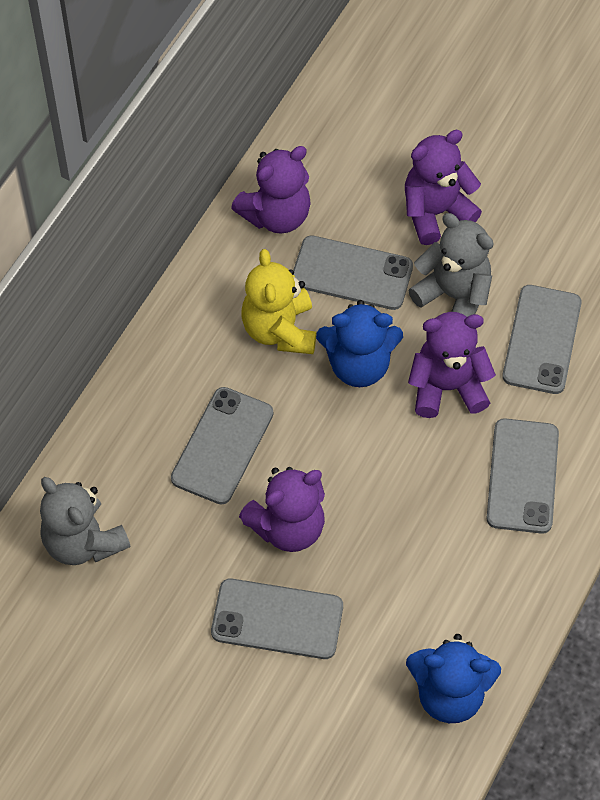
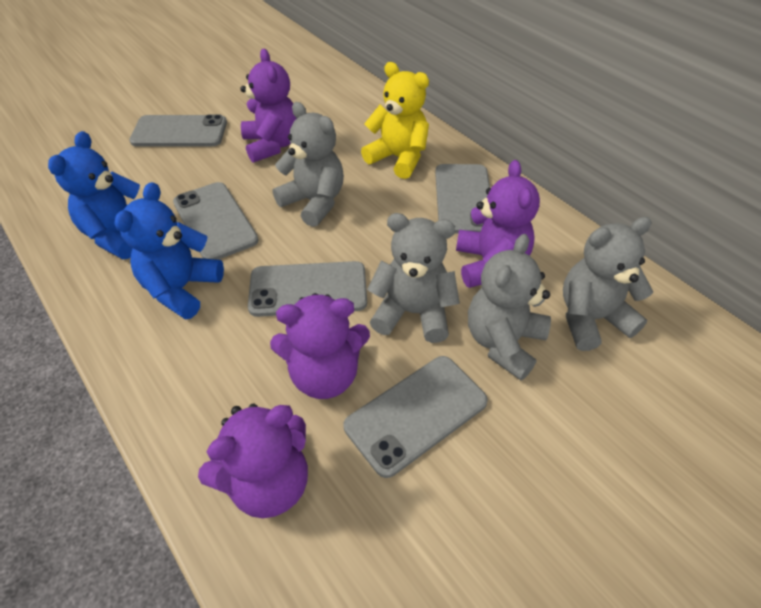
grey teddy bear: [40,477,130,565] [408,213,494,317] = 2 -> [273,102,344,227] [367,213,460,343] [468,234,551,380] [563,217,653,351] = 4

